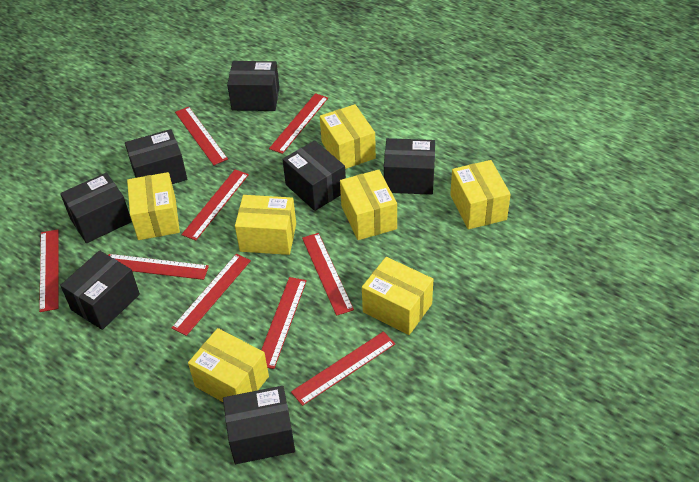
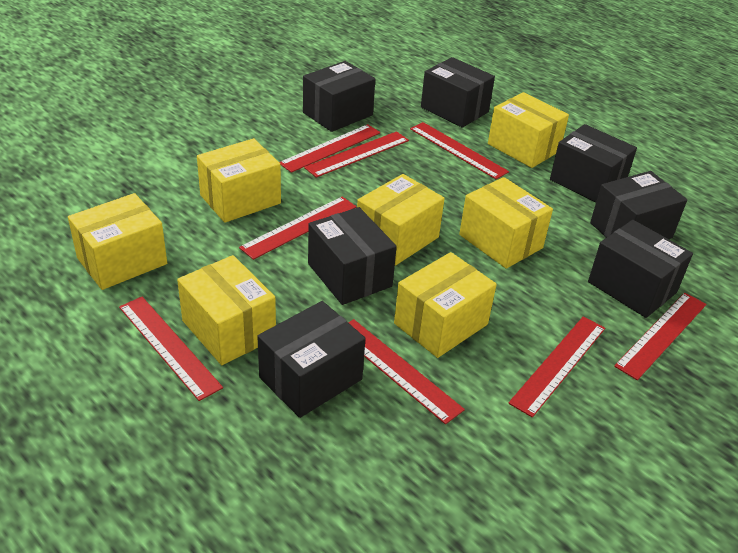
red ruler: [39,229,58,312] [108,254,209,280] [172,254,251,336] [175,107,228,165] [181,170,249,241] [261,277,307,369] [269,93,328,154] [291,331,395,406] [302,233,354,316] = 9 -> [119,297,223,401] [239,197,356,260] [279,124,381,173] [304,131,409,178] [348,319,465,424] [410,122,509,179] [508,317,605,418] [614,293,706,380] = 8

